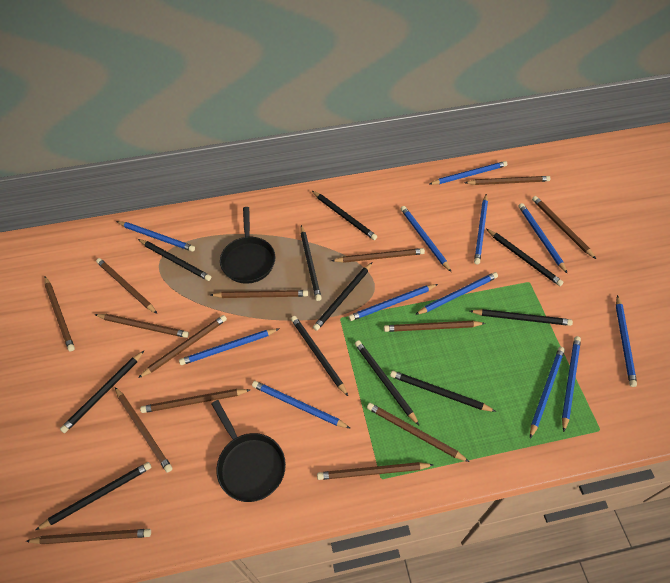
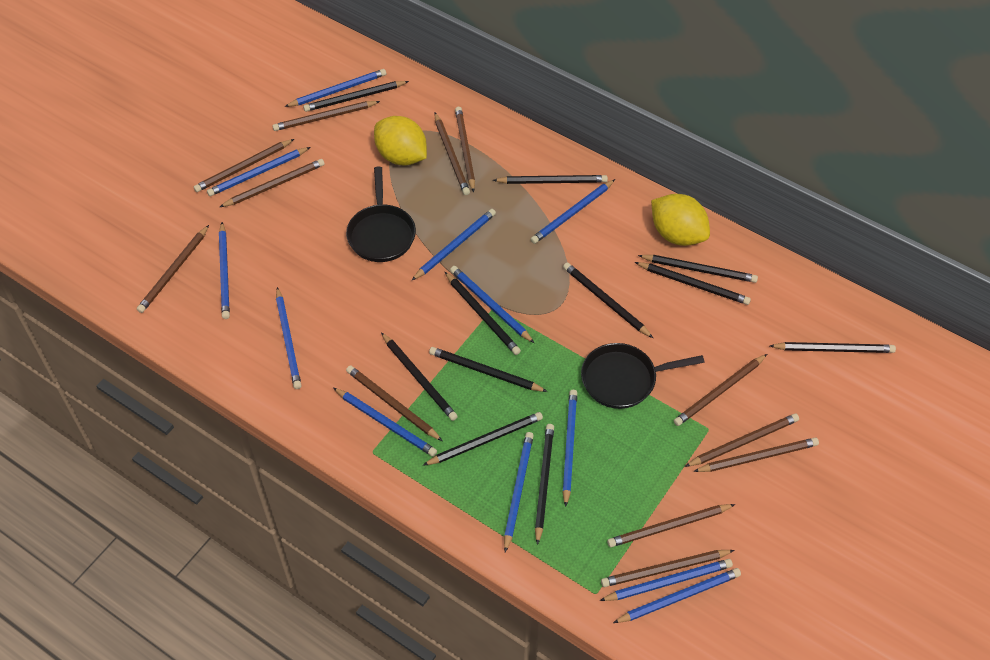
brown pencil: [26,529,151,544] [44,277,75,351] [94,314,189,338] [96,258,157,314] [115,387,172,473] [138,315,227,378] [140,389,250,413] [211,290,308,298] [317,462,434,480] [332,248,425,263] [367,403,469,462] [384,321,485,332] [465,176,551,185] [532,196,596,259] = 14 -> [137,225,209,313] [194,139,294,192] [220,159,325,207] [272,101,380,131] [346,365,442,441] [434,113,470,195] [455,107,475,192] [601,550,735,587] [607,504,735,547] [674,354,767,426] [685,413,799,467] [693,437,819,472] = 12
yellow lemon: none = 0 -> [374,116,427,165] [651,194,710,246] = 2

